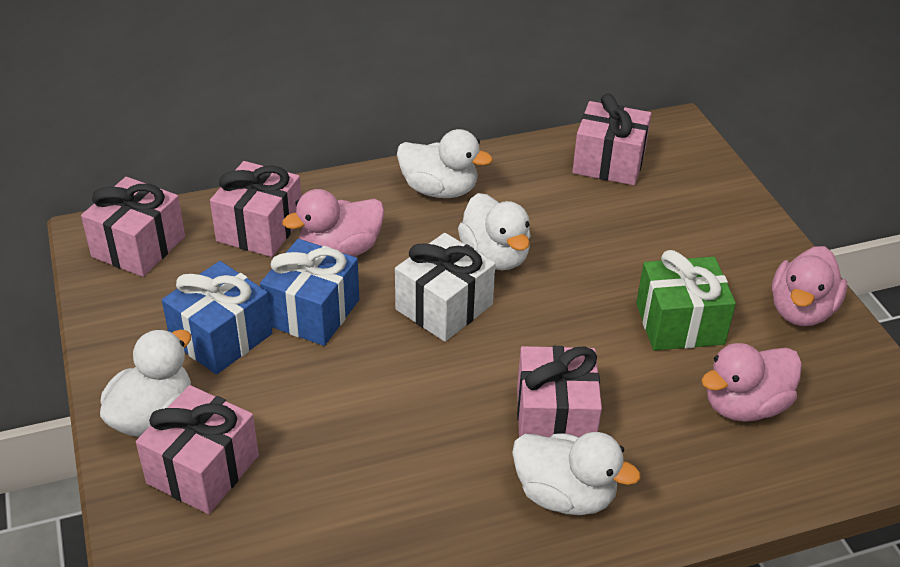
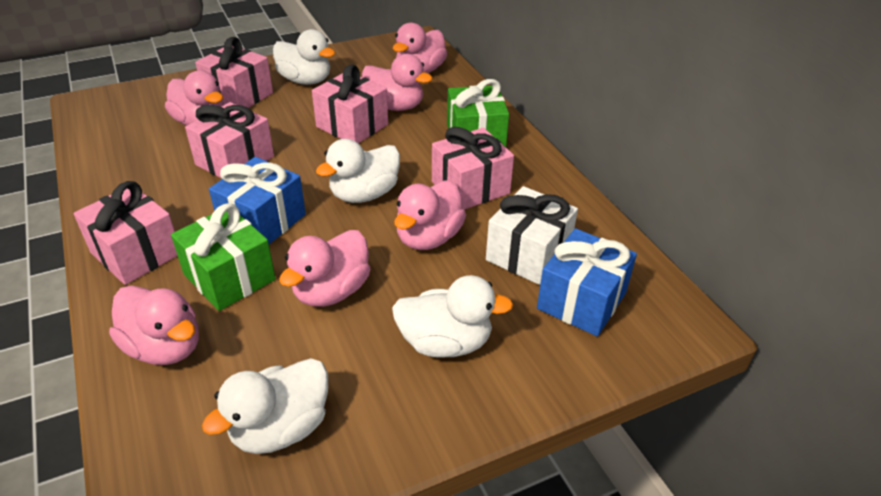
green gift: [636,250,736,351] = 1 -> [171,203,276,311] [447,79,509,147] = 2
pink duck: [282,189,385,257] [701,343,802,422] [772,246,847,326] = 3 -> [109,285,199,365] [165,70,225,126] [279,230,370,307] [362,54,433,111] [393,23,447,73] [394,180,466,250] = 6

